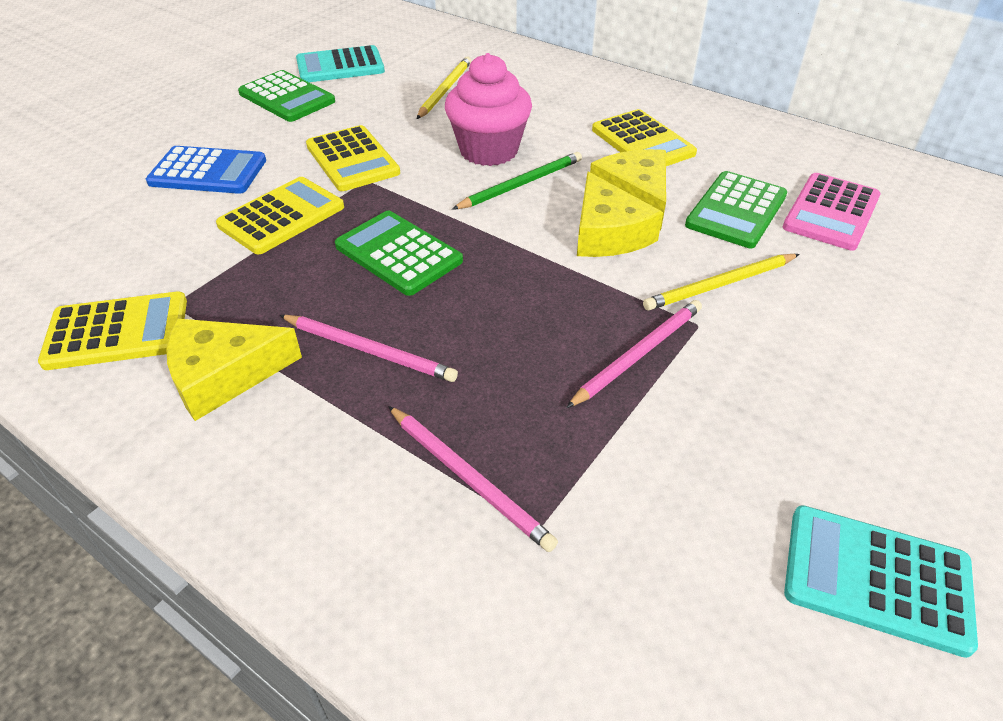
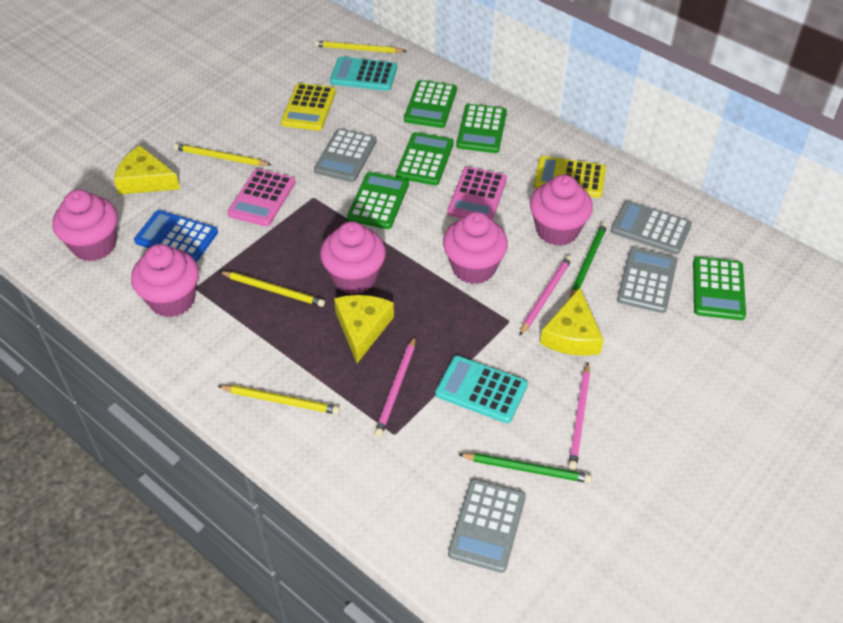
green calculator: [238,70,335,122] [335,211,463,296] [685,171,787,248] = 3 -> [347,172,409,229] [396,132,454,185] [404,80,457,128] [456,104,507,153] [693,257,746,320] = 5
green pencil: [452,152,582,209] = 1 -> [458,453,592,483] [570,222,607,298] = 2
grey calculator: none = 0 -> [314,128,377,182] [448,479,526,573] [611,201,692,254] [617,247,677,313] = 4
pink calculator: [783,173,881,251] = 1 -> [227,169,296,226] [447,167,507,220] = 2
pink cupcake: [445,53,532,166] = 1 -> [52,190,118,261] [131,244,199,317] [320,222,386,294] [443,212,508,284] [530,175,593,246] = 5
yellow calculator: [38,292,187,370] [216,177,344,254] [306,125,400,191] [592,109,697,166] = 4 -> [281,83,336,131] [534,156,606,198] = 2
yellow pencil: [417,56,471,119] [643,254,799,311] = 2 -> [174,143,271,166] [218,385,340,414] [219,271,325,307] [314,41,406,53] = 4

